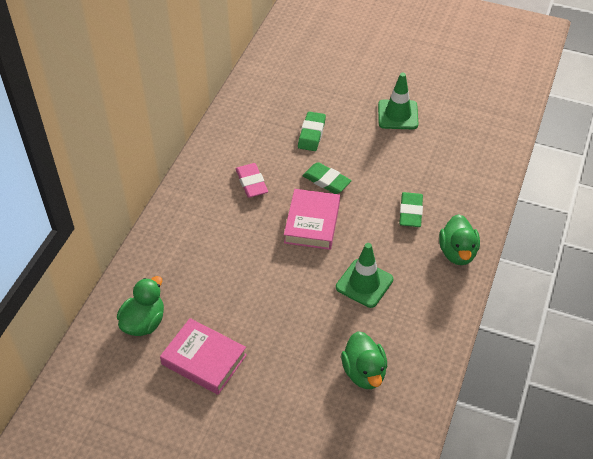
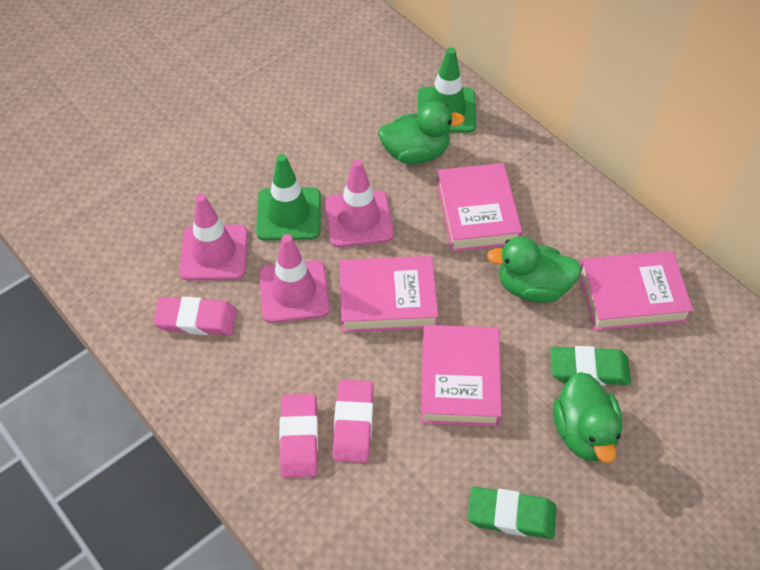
green eraser: [298,112,326,151] [302,162,352,194] [399,192,423,227] = 3 -> [468,486,557,539] [551,346,631,386] = 2
pink book: [160,318,247,395] [284,189,340,250] = 2 -> [339,256,438,332] [421,325,502,426] [437,163,522,252] [580,251,693,331] = 4
pink eraser: [236,163,268,198] = 1 -> [153,297,237,335] [279,394,318,478] [333,380,374,463] = 3
pink traffic cone: none = 0 -> [179,194,248,281] [259,234,330,323] [325,159,394,247] = 3

